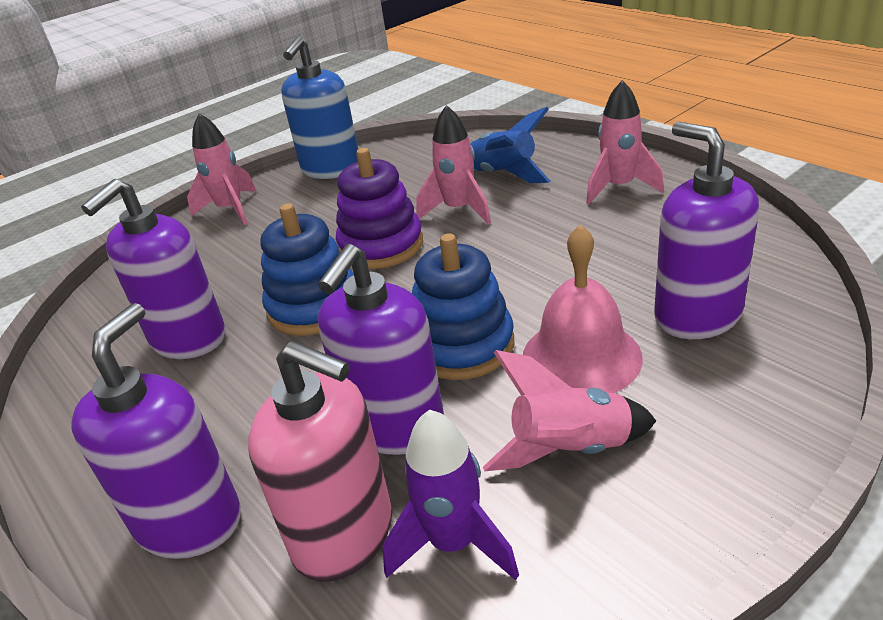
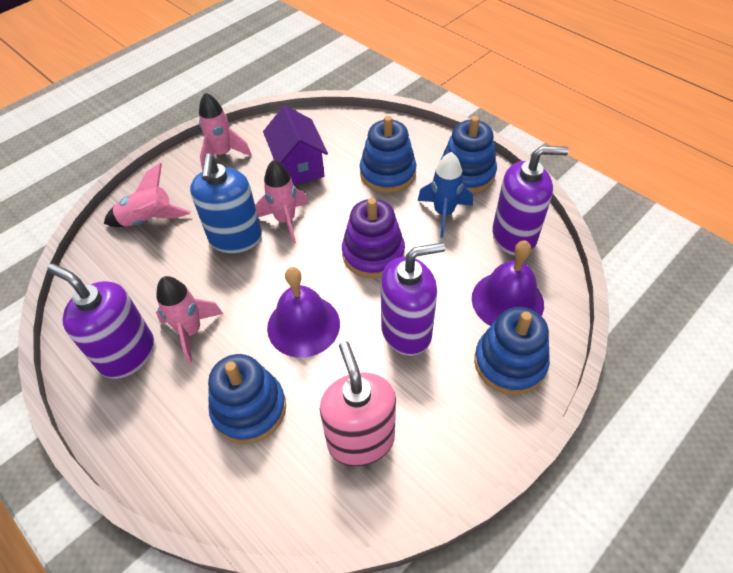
blue stacking toy: [260,203,354,336] [412,233,515,380] = 2 -> [208,354,286,444] [360,116,416,193] [440,116,497,194] [474,307,550,395] = 4
pink bell: [523,224,643,393] = 1 -> none = 0
purple bell: none = 0 -> [267,267,340,358] [472,240,544,326] = 2
purple house: none = 0 -> [263,105,328,185] = 1
purple rocket: [382,409,519,580] = 1 -> none = 0
purple soap dispenser: [71,303,241,559] [81,179,226,359] [318,244,444,455] [654,122,759,339] = 4 -> [47,263,154,379] [381,242,445,356] [492,146,569,255] = 3

